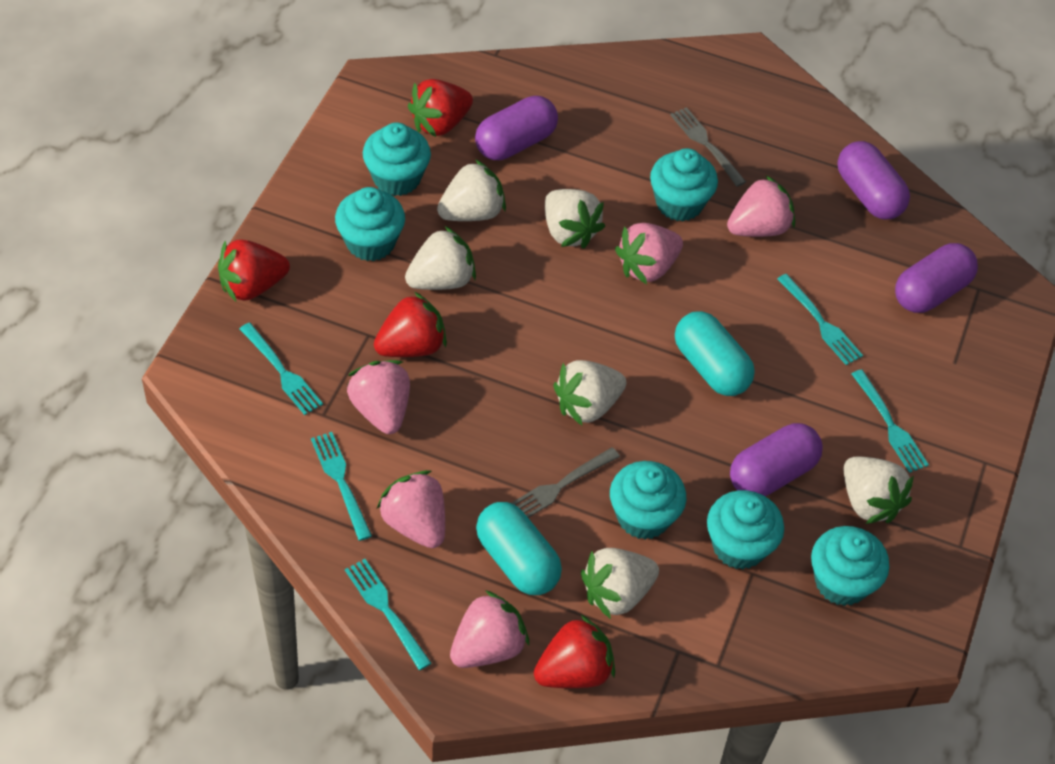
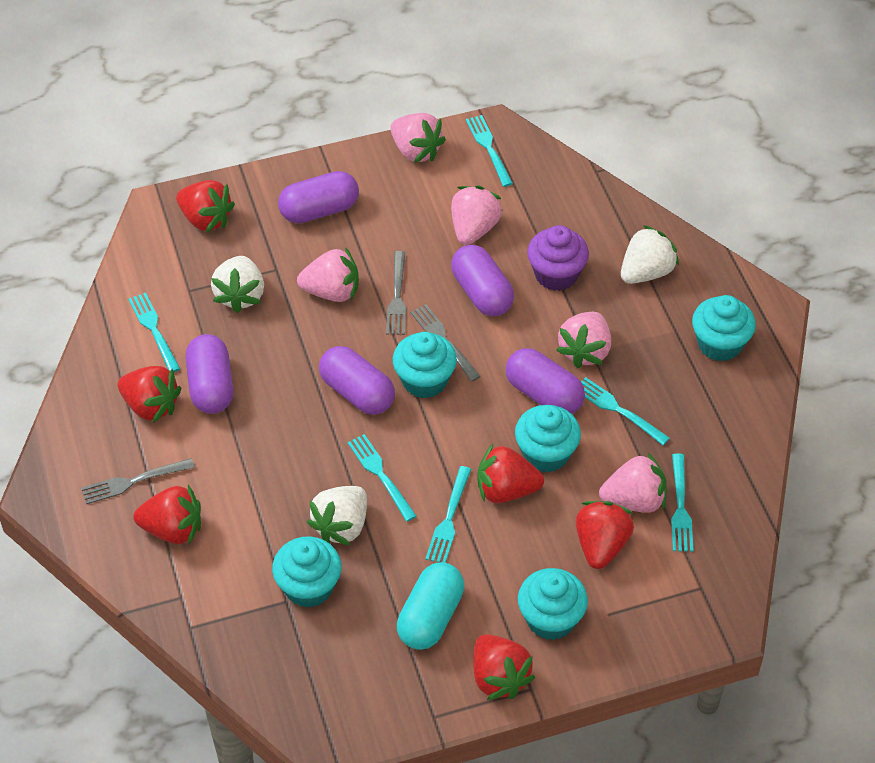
grey fork: [512,447,620,518] [670,107,746,187] = 2 -> [81,458,195,504] [386,251,406,335] [410,304,481,382] = 3
purple capsule: [475,96,558,160] [730,423,823,496] [838,141,910,219] [895,243,978,313] = 4 -> [186,334,233,414] [278,171,359,223] [319,346,395,415] [451,245,514,316] [505,348,585,414] = 5
purple cupcake: none = 0 -> [527,225,589,291] = 1
red strawberry: [218,239,290,302] [374,292,447,357] [408,79,473,137] [534,615,615,688] = 4 -> [118,366,181,423] [134,485,201,544] [176,180,235,233] [473,634,535,700] [477,444,544,503] [576,501,634,569] = 6
turquoise capsule: [476,502,562,595] [675,311,755,396] = 2 -> [397,562,464,650] = 1
turquoise cupcake: [335,187,405,261] [363,122,431,196] [610,461,686,540] [650,148,718,221] [707,490,784,569] [811,526,889,606] = 6 -> [272,537,342,608] [393,332,457,398] [515,405,581,473] [518,568,588,640] [692,295,756,362] = 5
turquoise fork: [240,323,323,415] [311,432,372,541] [345,559,431,670] [777,274,863,365] [852,369,929,473] = 5 -> [128,292,180,372] [347,434,417,522] [425,466,471,563] [466,115,513,187] [581,377,670,445] [671,453,694,552] = 6
white strawberry: [405,226,476,290] [437,159,506,221] [545,189,605,248] [553,360,626,425] [581,548,659,619] [843,457,914,524] = 6 -> [211,256,264,313] [307,486,367,545] [621,225,679,284] = 3

